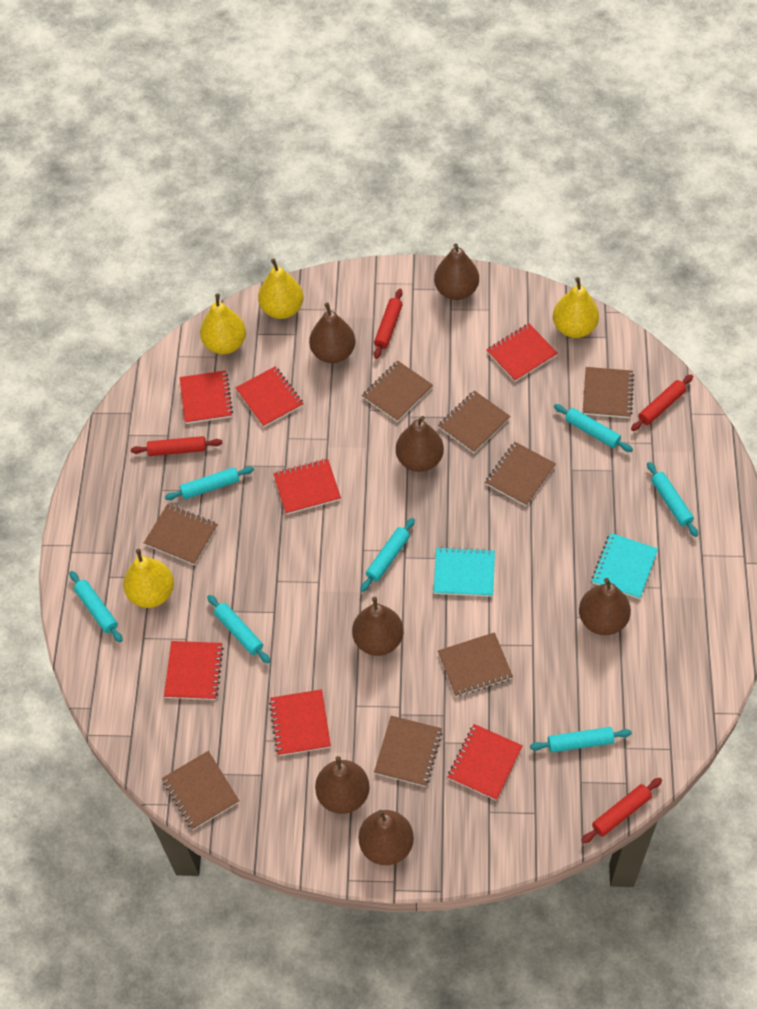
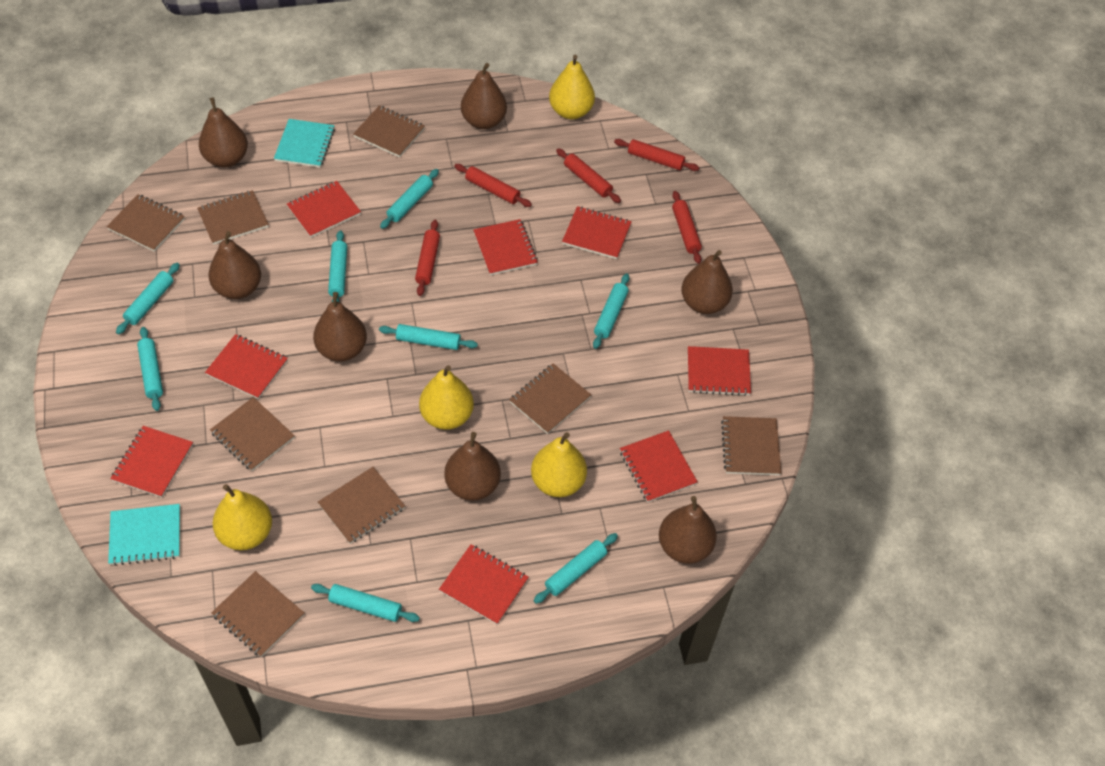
red notebook: [164,641,224,700] [180,370,233,424] [235,366,304,427] [269,689,331,756] [273,459,341,515] [448,724,523,801] [486,324,558,382] = 7 -> [110,426,193,498] [205,334,288,399] [287,181,361,238] [439,544,529,625] [473,219,538,275] [562,206,632,259] [620,430,698,502] [688,346,751,396] = 8
red rolling pin: [131,436,222,456] [374,289,403,359] [581,778,662,844] [631,374,693,431] = 4 -> [415,220,440,296] [454,164,532,207] [556,148,621,203] [614,139,699,171] [672,191,702,264] = 5
turquoise rolling pin: [69,571,123,642] [165,466,254,500] [207,595,270,663] [360,518,415,592] [530,727,632,753] [554,404,633,452] [647,462,698,537] = 7 -> [116,263,180,335] [137,327,163,411] [311,584,420,622] [328,230,347,302] [379,324,478,350] [380,169,439,229] [533,533,618,604] [593,273,629,349] = 8

